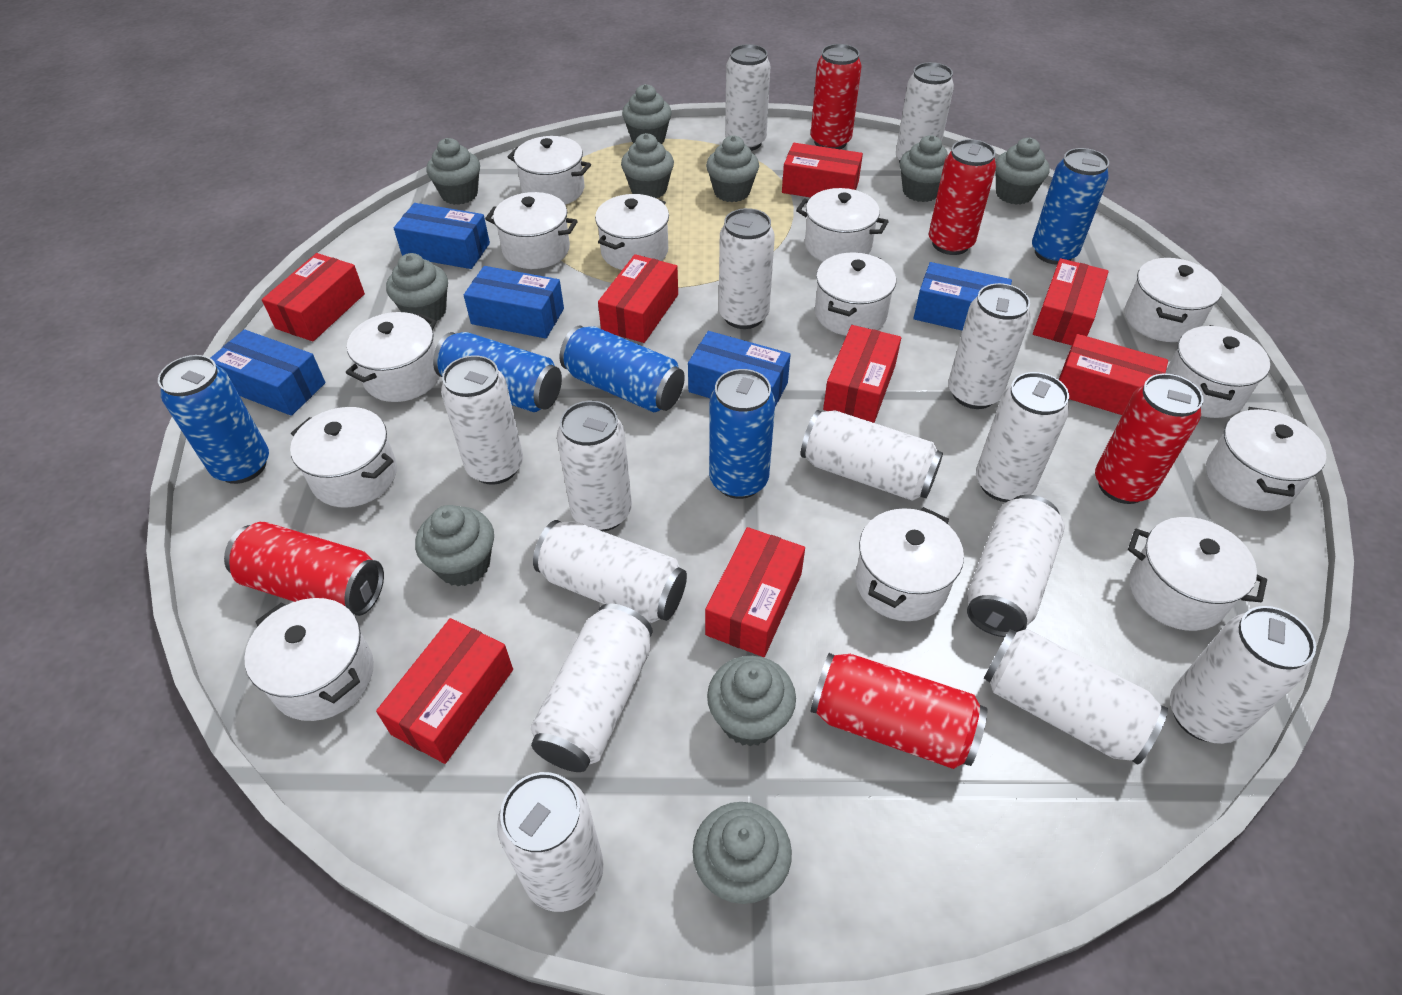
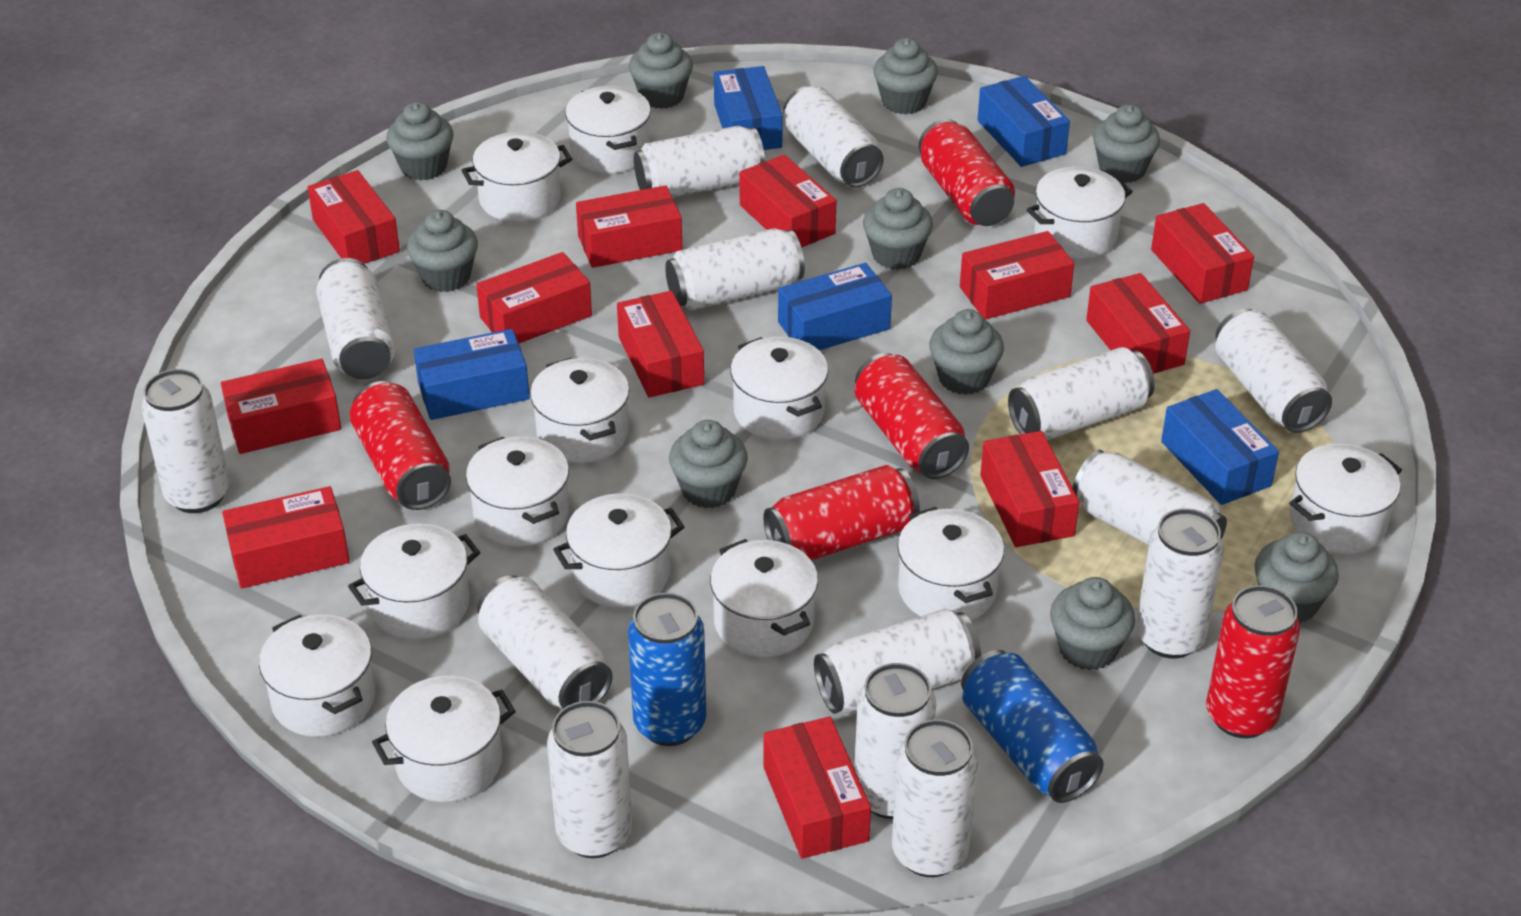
blue can: [158,355,269,484] [433,332,562,412] [560,326,685,412] [709,369,775,499] [1032,148,1109,265] = 5 -> [628,593,706,746] [961,650,1104,803] = 2
red box: [262,253,365,341] [376,618,513,764] [598,254,678,343] [705,527,805,657] [782,143,863,198] [823,325,901,423] [1033,258,1109,346] [1059,334,1168,415] = 8 -> [221,359,341,454] [222,486,350,589] [307,170,400,264] [476,252,592,343] [576,185,682,268] [617,291,704,398] [739,155,836,248] [764,716,871,859] [960,231,1074,320] [980,431,1079,547] [1086,273,1190,374] [1151,203,1254,304] = 12

